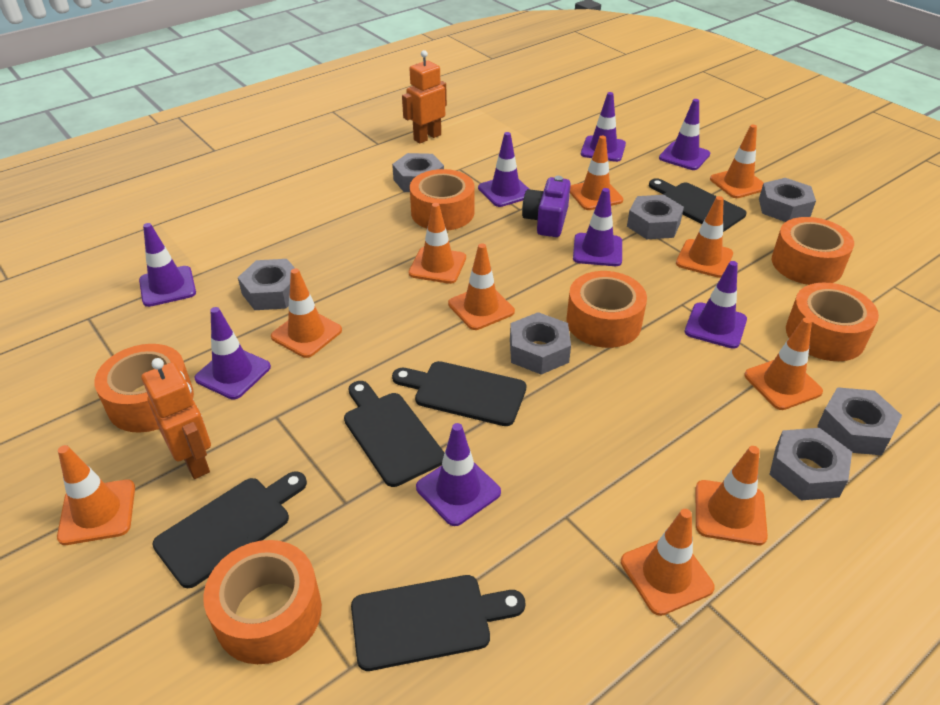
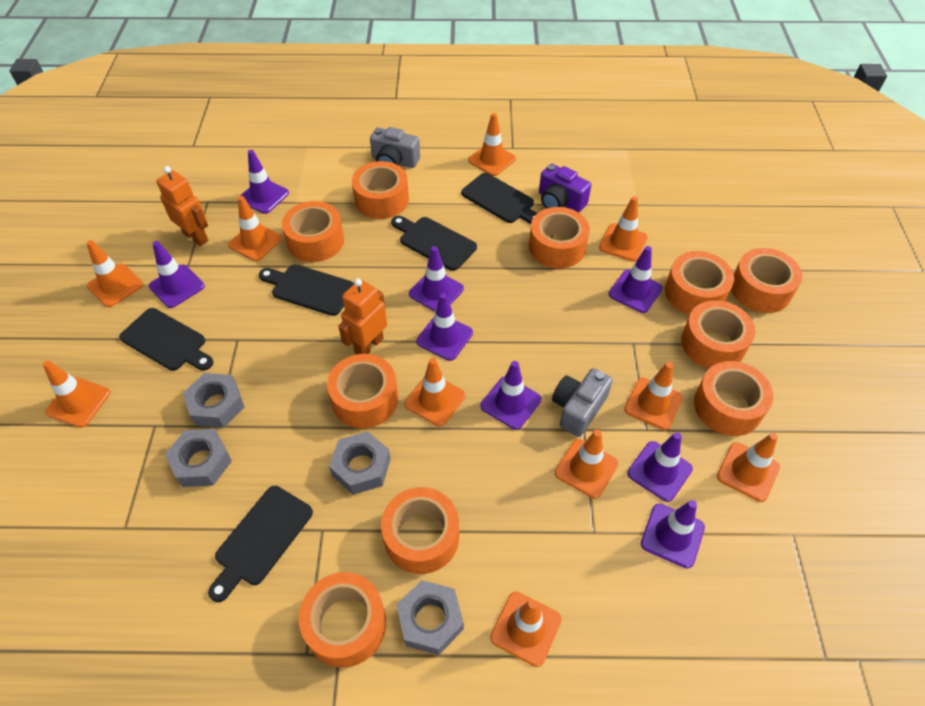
grey camera: none = 0 -> [370,127,420,168] [552,368,613,437] = 2
grey nut: [238,259,295,310] [392,153,444,192] [510,312,571,375] [627,195,684,239] [759,178,816,222] [769,428,852,500] [817,387,902,455] = 7 -> [165,429,232,487] [183,373,245,428] [329,431,391,495] [397,580,464,655] = 4
orange tape: [94,344,194,433] [203,540,322,664] [410,169,475,231] [566,271,647,348] [772,217,854,285] [786,283,879,361] = 6 -> [282,201,344,262] [299,572,386,668] [327,354,398,428] [352,161,409,219] [381,487,459,574] [529,207,590,268] [665,251,734,315] [681,300,755,369] [694,361,773,436] [731,248,802,313] = 10

